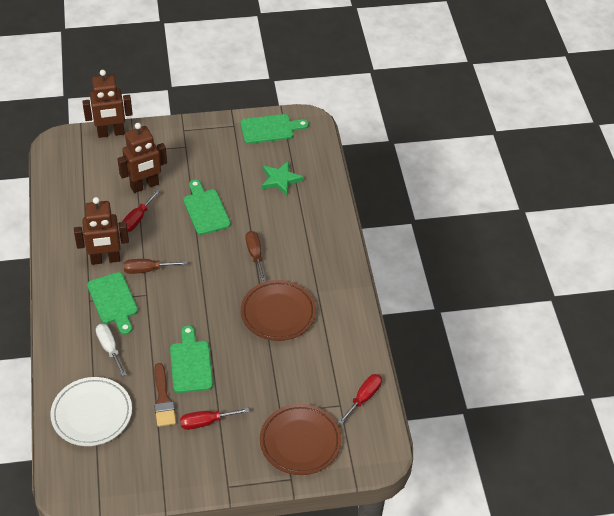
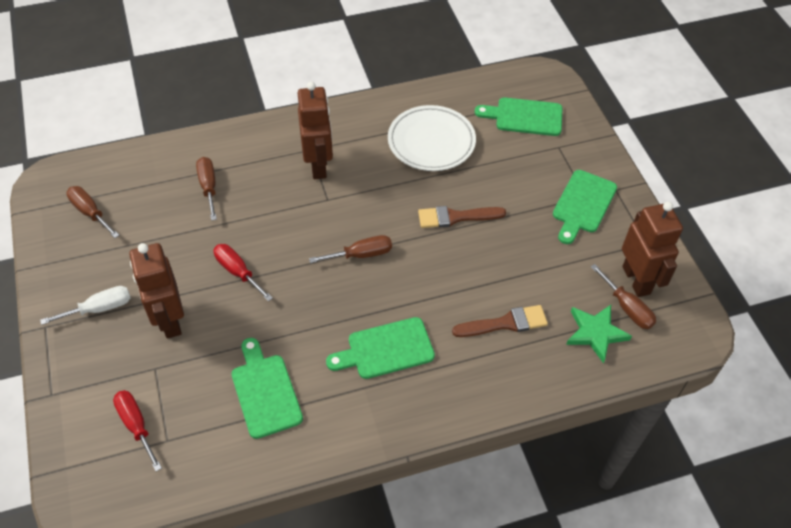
brown brush: [154,363,176,427] = 1 -> [418,206,506,228] [452,305,548,337] = 2
brown plate: [241,280,316,341] [260,404,342,475] = 2 -> none = 0
brown screwdriver: [123,259,187,274] [246,231,266,281] = 2 -> [66,186,119,238] [196,157,217,221] [309,235,392,263] [591,264,656,329] = 4
red screwdriver: [122,190,160,232] [180,408,250,430] [338,374,382,425] = 3 -> [113,390,162,471] [214,244,273,301] = 2

